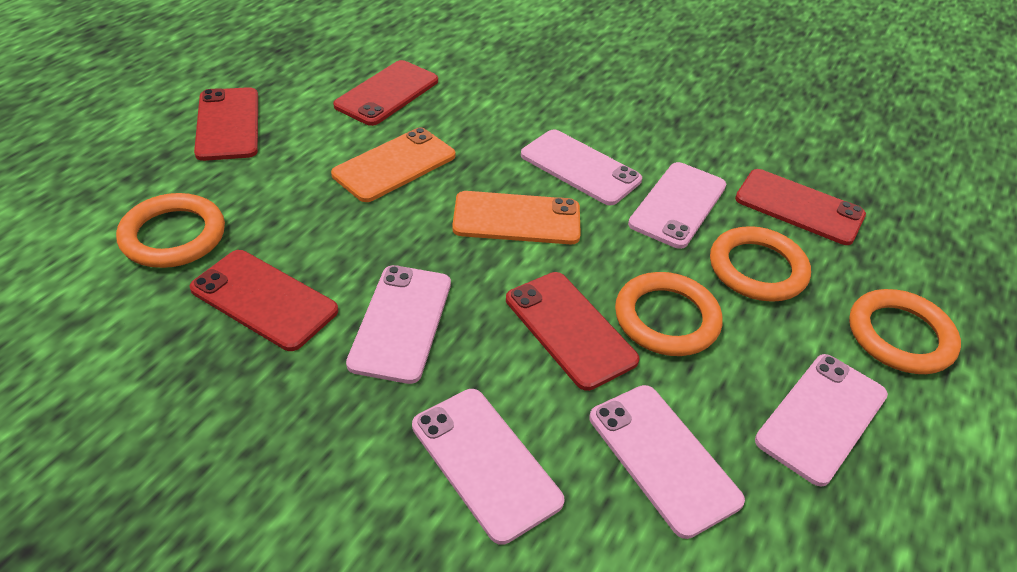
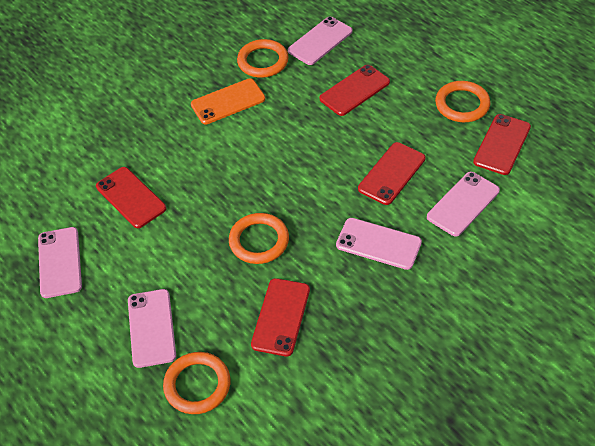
orange phone: [331,127,455,202] [452,191,581,244] = 2 -> [191,78,265,124] = 1
pink phone: [346,265,451,384] [412,389,565,545] [521,129,642,205] [590,385,745,539] [628,162,726,249] [755,354,888,487] = 6 -> [38,227,82,298] [128,289,176,368] [288,17,352,65] [336,218,422,270] [427,172,500,236] = 5

